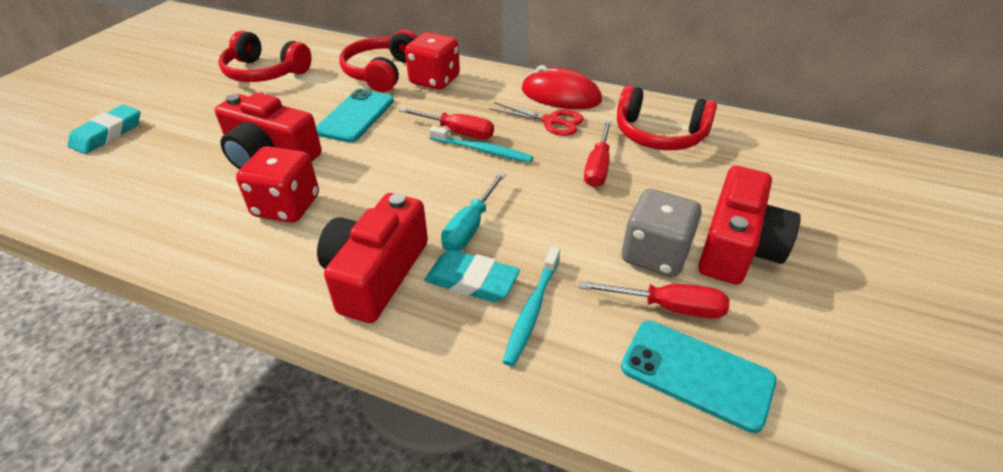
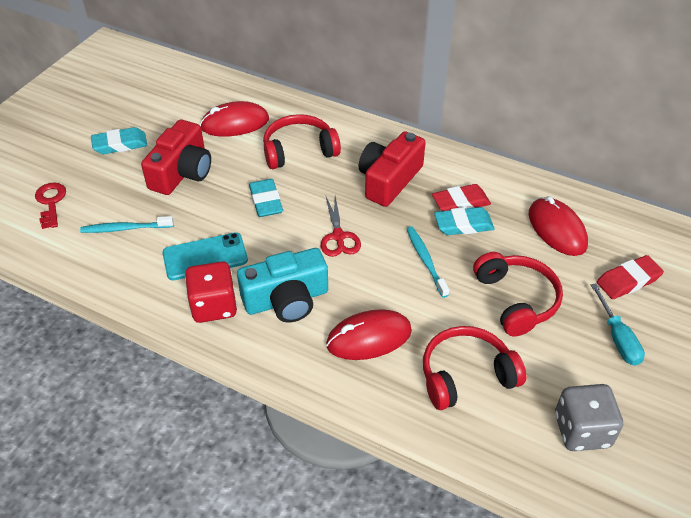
red camera: [215,93,322,169] [317,193,428,323] [698,166,801,285] = 3 -> [141,120,211,195] [359,131,426,207] = 2
red dice: [236,146,319,223] [405,32,460,90] = 2 -> [185,261,237,323] = 1
red eraser: none = 0 -> [432,184,491,211] [597,255,664,299] = 2
red key: none = 0 -> [35,182,66,229] = 1
red mouse: [521,65,602,109] = 1 -> [200,101,269,137] [326,309,412,360] [529,196,588,256] = 3
red screwdriver: [399,108,494,139] [579,281,730,318] [584,120,612,187] = 3 -> none = 0
turquoise camera: none = 0 -> [237,248,328,323] = 1
turquoise eraser: [67,105,140,154] [424,249,520,302] = 2 -> [91,127,148,154] [249,179,283,217] [434,207,495,235] = 3
turquoise phone: [316,89,394,143] [621,321,777,433] = 2 -> [162,233,248,280] = 1

